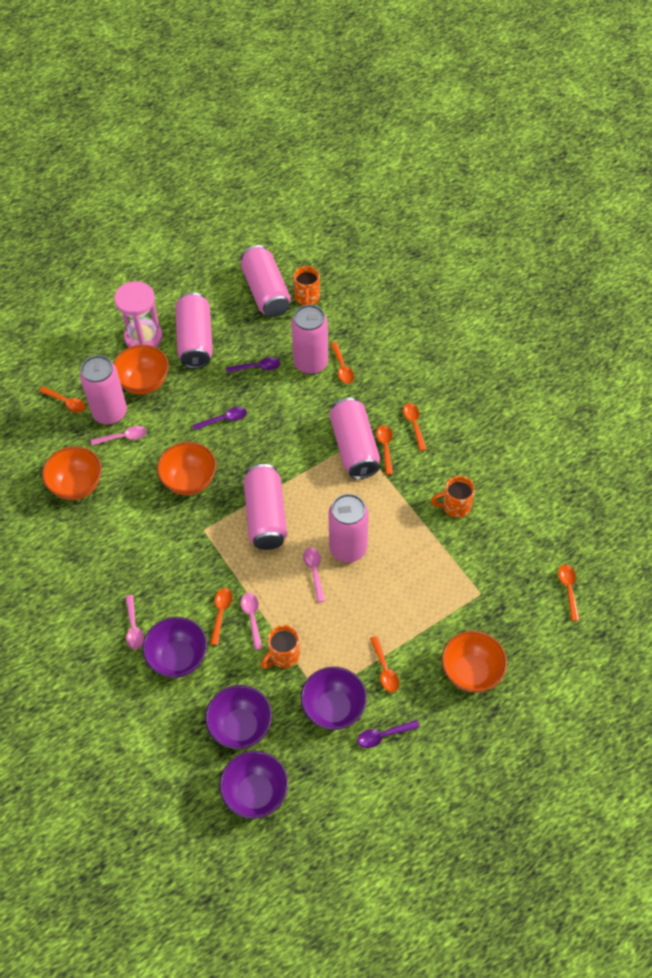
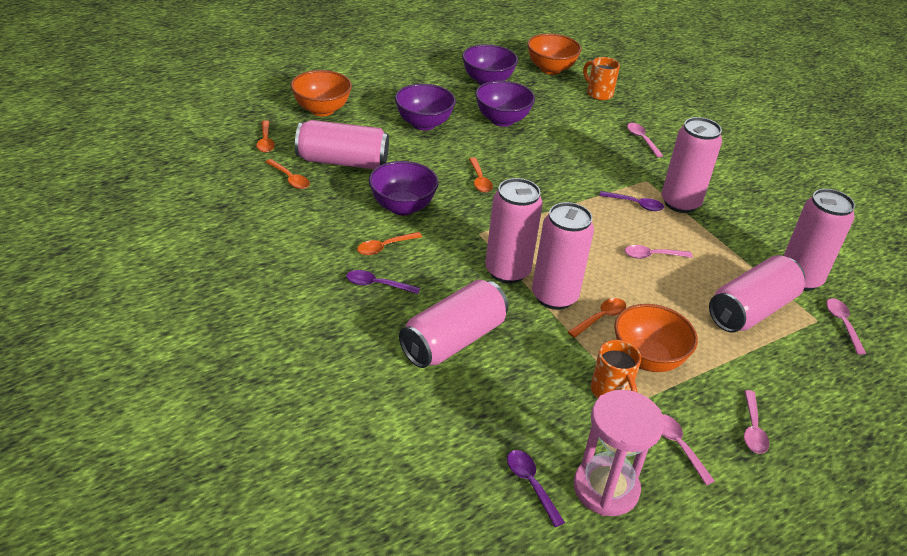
orange bowl: [42,446,102,500] [113,345,169,395] [157,442,216,495] [442,631,507,693] = 4 -> [291,70,352,116] [527,33,582,75] [614,304,698,372] = 3
orange mug: [261,625,300,669] [293,266,320,305] [431,476,475,518] = 3 -> [583,57,620,100] [591,340,641,398] = 2
orange spoon: [39,387,86,413] [210,588,233,645] [331,342,354,384] [370,636,399,692] [376,425,393,475] [403,403,427,451] [558,565,579,621] = 7 -> [256,120,275,153] [265,159,310,189] [357,232,422,255] [469,158,493,193] [568,298,626,338] = 5
pink spoon: [91,426,147,446] [125,595,144,650] [241,593,262,650] [303,547,325,602] = 4 -> [625,245,693,259] [627,123,663,157] [662,414,715,485] [744,390,769,454] [826,298,866,355] = 5

